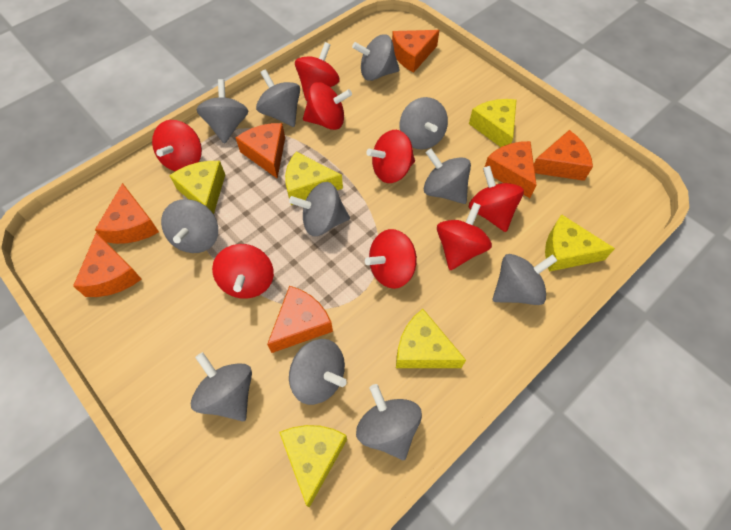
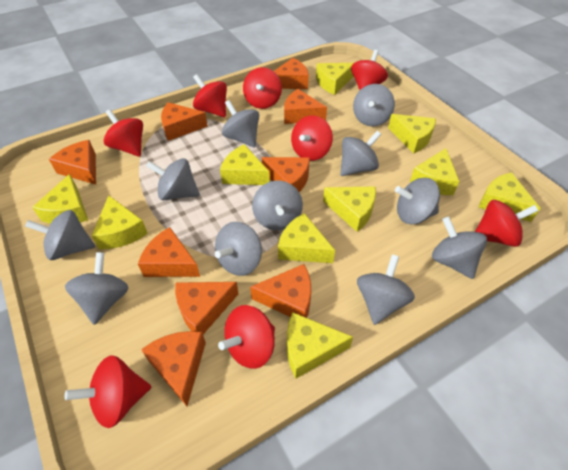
orange cheese: [73,232,142,297] [95,183,159,244] [235,123,285,179] [267,285,333,353] [392,30,439,73] [483,141,537,198] [534,130,593,181] = 7 -> [49,140,96,185] [138,227,200,277] [141,331,206,406] [161,102,208,141] [175,282,239,334] [250,264,311,318] [262,157,310,192] [274,58,309,89] [284,89,327,124] = 9
yellow cheese: [169,161,225,214] [279,425,347,508] [285,152,343,205] [396,309,466,368] [469,99,516,147] [545,214,615,272] = 6 -> [32,174,88,224] [92,195,148,249] [220,144,270,185] [278,213,335,263] [287,312,353,379] [316,63,354,95] [323,186,376,232] [388,114,436,154] [410,148,460,195] [478,172,541,222] = 10

